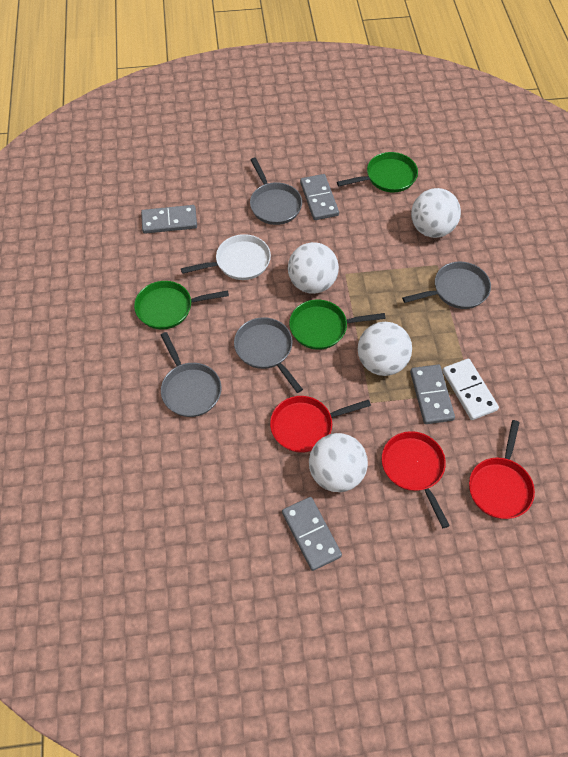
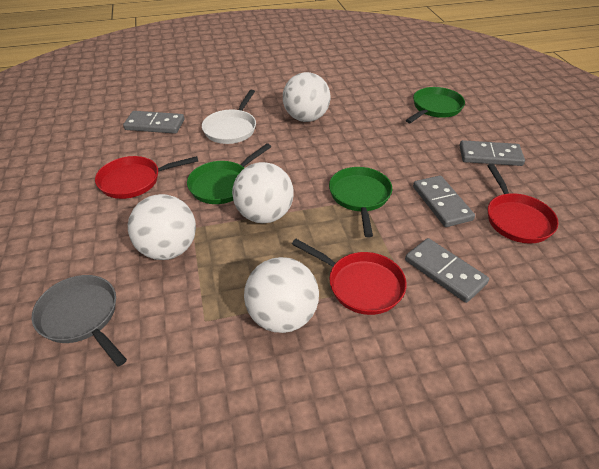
grey pan: [161,332,221,417] [234,317,303,393] [250,158,302,225] [402,262,491,309] = 4 -> [32,275,127,367] = 1
white domino: [442,359,499,420] = 1 -> none = 0

